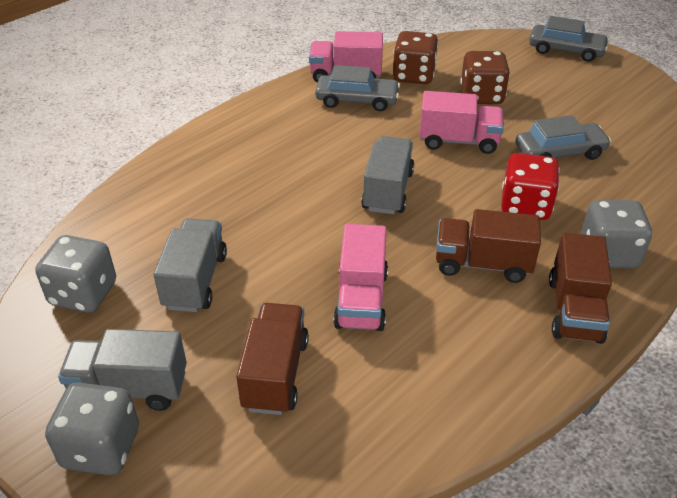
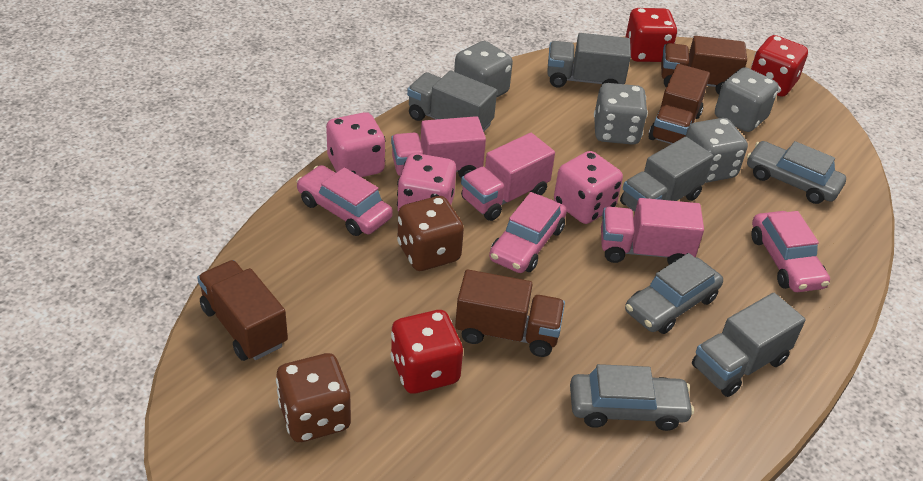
brown truck: [236,303,309,415] [436,209,541,283] [549,233,612,344] = 3 -> [197,260,288,361] [455,270,565,357] [649,64,710,144] [661,36,747,94] = 4
grey dice: [35,235,116,313] [45,382,139,476] [581,200,652,268] = 3 -> [454,41,513,98] [594,83,648,145] [685,118,748,183] [715,67,779,132] = 4
grey truck: [58,329,187,411] [154,218,227,312] [361,136,414,214] = 3 -> [407,70,497,132] [547,33,631,88] [620,137,713,212] [692,293,806,397] = 4
pink car: none = 0 -> [296,165,393,236] [489,192,567,273] [751,211,830,292] = 3
pink dice: none = 0 -> [326,112,385,177] [397,153,456,212] [554,151,623,224] = 3
red dice: [501,153,560,220] = 1 -> [391,310,463,394] [625,8,678,62] [751,35,808,97] = 3

